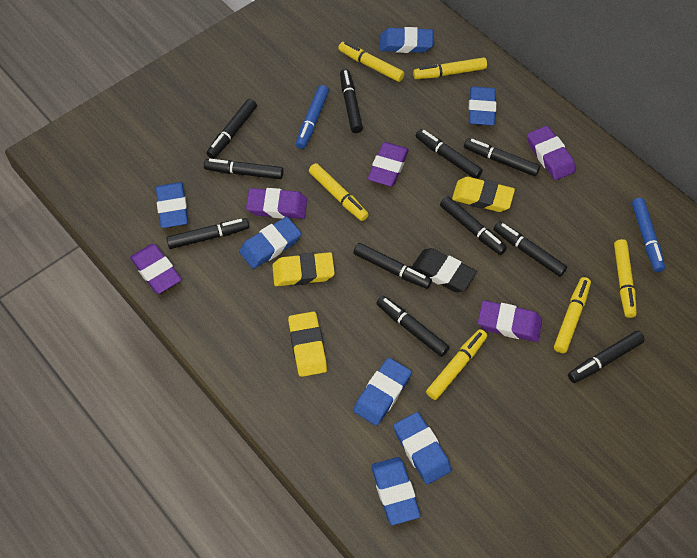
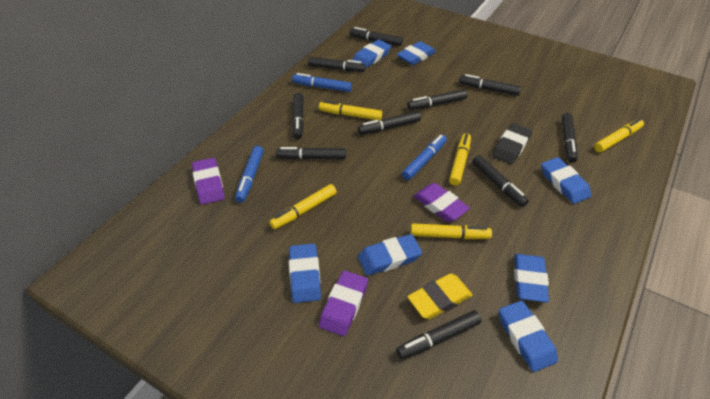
black marker: [166,218,249,249] [204,159,283,179] [206,99,257,159] [340,69,363,133] [353,243,432,289] [376,296,450,357] [416,129,483,179] [440,196,507,255] [464,138,540,177] [493,221,567,277] [568,331,645,383] = 11 -> [276,147,346,160] [292,92,304,140] [308,57,366,72] [350,27,403,46] [358,111,421,135] [396,311,481,360] [407,89,467,110] [459,74,522,96] [472,155,529,207] [562,113,577,163] = 10
blue marker: [296,85,329,149] [632,198,665,272] = 2 -> [235,146,264,203] [292,73,352,92] [402,135,447,180] = 3
purple eraser: [130,244,181,294] [246,188,307,219] [368,142,409,186] [478,300,542,342] [527,126,576,180] = 5 -> [192,158,224,205] [319,271,368,336] [413,183,470,222] = 3
yellow eraser: [272,252,335,286] [288,311,327,377] [452,177,515,212] = 3 -> [407,274,472,319] = 1
yellow marker: [309,163,369,221] [338,42,405,82] [413,57,487,79] [426,329,488,400] [554,277,591,353] [614,239,637,318] = 6 -> [269,184,337,230] [319,100,382,121] [411,224,492,239] [449,133,471,186] [594,118,644,153] = 5

